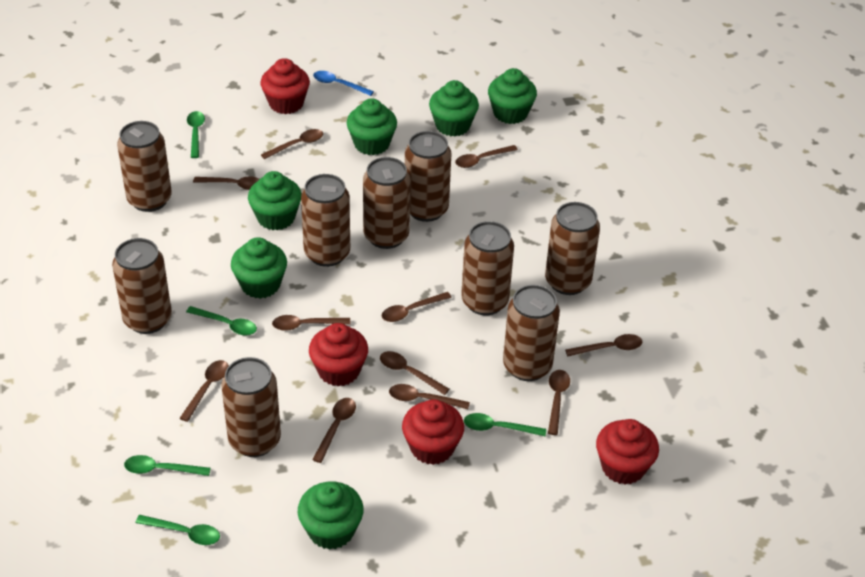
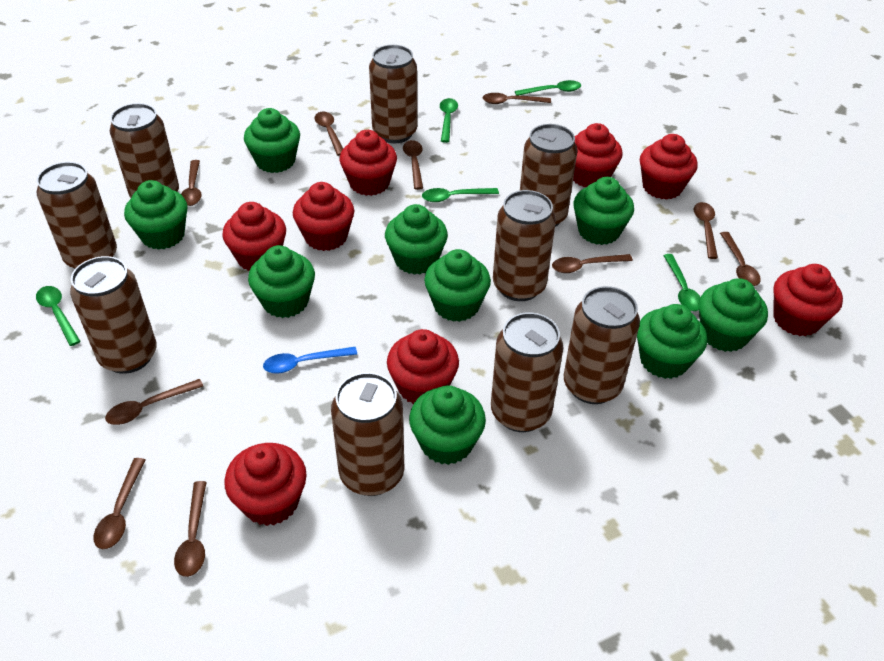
brown spoon: [179,360,229,422] [193,176,259,190] [261,129,323,159] [272,315,351,331] [312,398,356,463] [380,351,449,395] [382,292,452,322] [389,384,470,409] [455,145,518,168] [548,370,570,435] [565,334,643,357] = 11 -> [94,458,145,549] [105,379,203,425] [174,481,207,577] [181,160,202,206] [314,112,343,156] [403,140,423,190] [483,93,551,104] [552,254,633,273] [694,202,718,259] [720,232,761,286] = 10
green cupcake: [231,237,287,299] [248,171,301,230] [298,482,364,550] [347,98,397,155] [429,80,479,137] [488,68,537,124] = 6 -> [124,180,187,250] [244,108,300,173] [248,245,315,318] [385,204,448,275] [409,386,486,465] [424,249,491,322] [574,177,634,245] [637,304,707,379] [699,278,768,352] = 9
red cupcake: [261,58,310,114] [309,323,368,387] [402,399,464,465] [596,419,659,485] = 4 -> [223,202,286,271] [224,443,307,526] [293,182,354,251] [340,130,397,196] [387,329,459,404] [573,123,623,187] [640,134,698,200] [773,264,843,336] = 8

